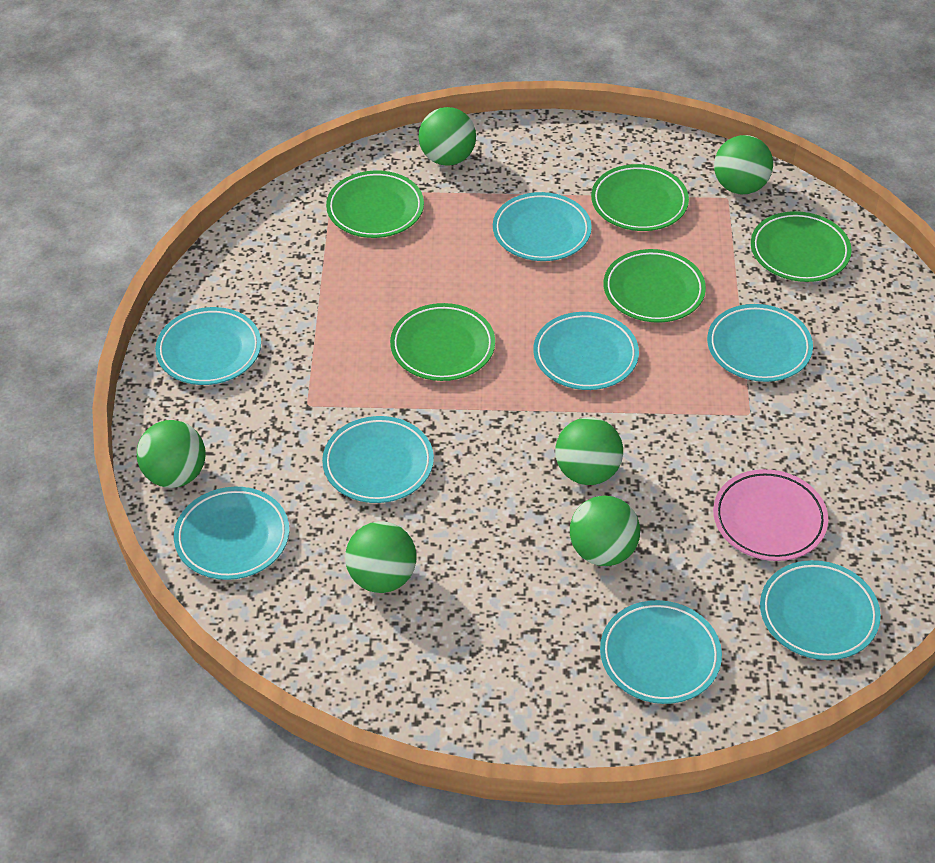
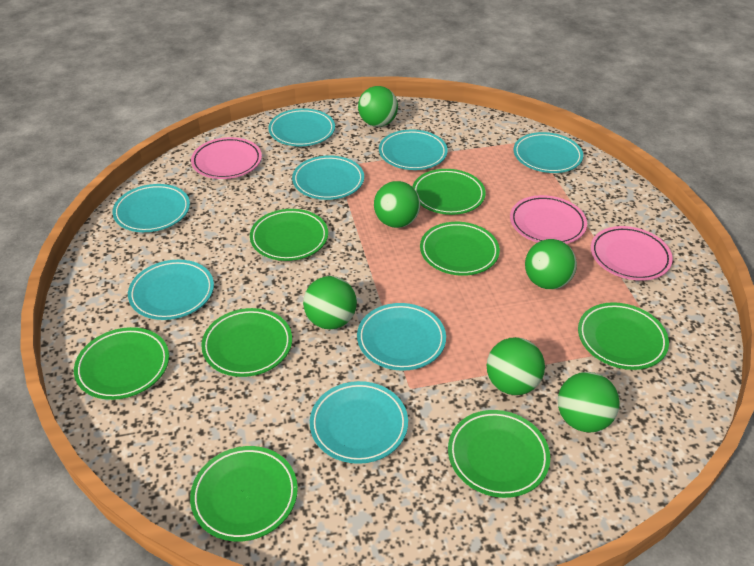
green plate: [326,171,424,238] [390,303,495,381] [591,164,689,231] [603,249,706,323] [751,211,852,282] = 5 -> [74,327,169,400] [190,446,298,542] [201,308,292,377] [250,209,328,261] [412,169,486,215] [420,222,500,276] [448,410,550,498] [578,302,669,370] = 8
pink plate: [713,469,828,561] = 1 -> [191,137,262,179] [510,195,587,244] [591,226,673,281] = 3

